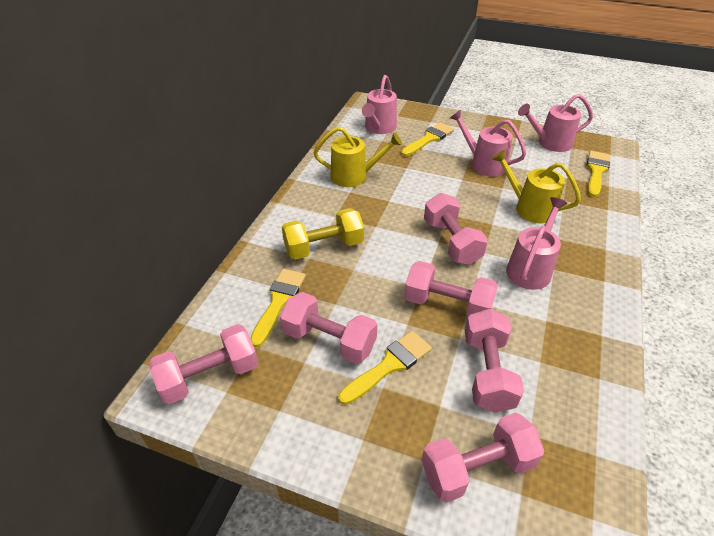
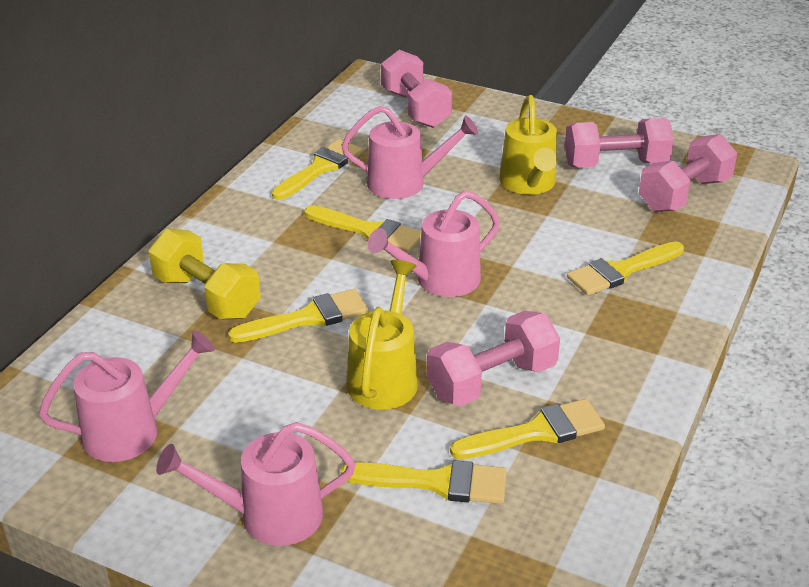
pink dumbbell: [149,324,258,405] [280,292,377,364] [404,261,498,316] [422,412,545,503] [424,193,488,265] [465,309,524,413] = 6 -> [381,50,452,128] [427,311,560,406] [565,118,674,168] [639,134,737,212] = 4
yellow brush: [250,269,306,348] [338,331,432,405] [401,122,454,157] [586,151,610,197] = 4 -> [228,289,369,343] [272,139,362,200] [304,205,421,253] [341,460,507,504] [450,399,605,459] [567,241,684,295] = 6

